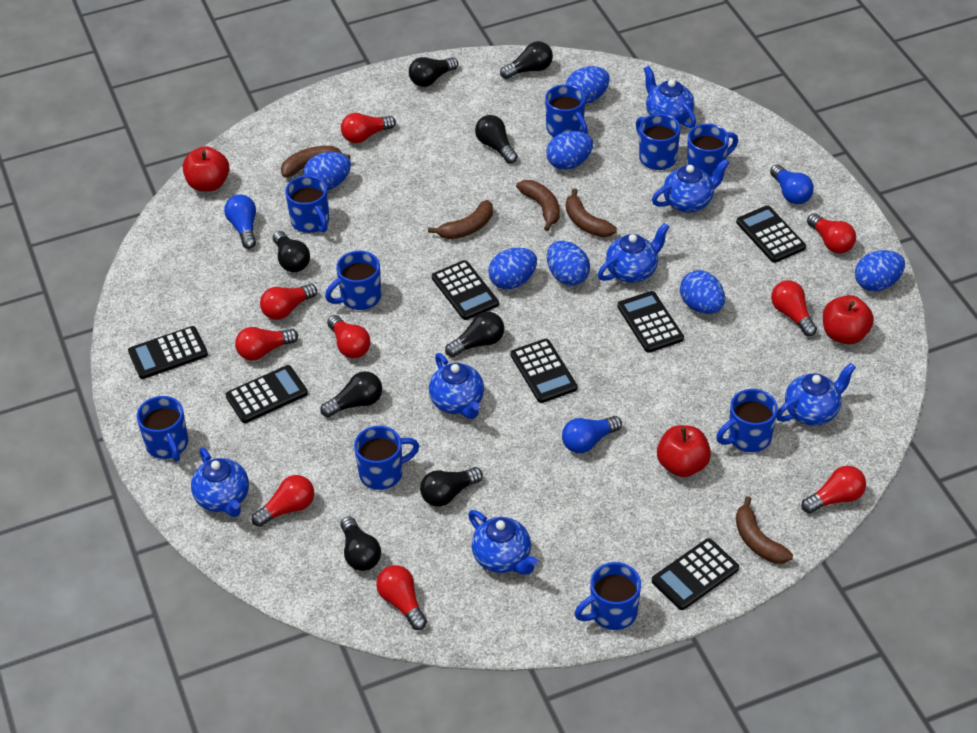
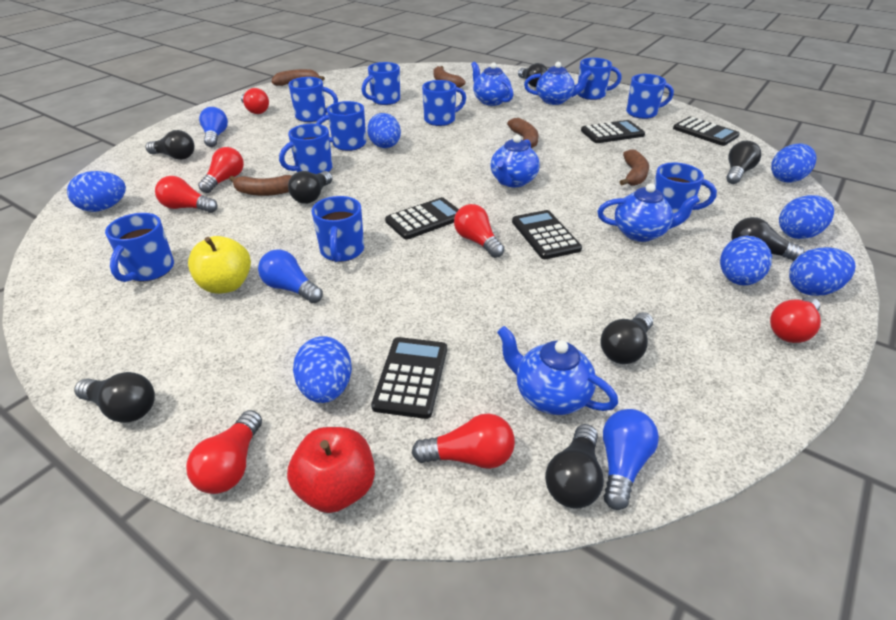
black calculator: [128,326,208,379] [225,365,308,423] [432,260,499,320] [511,339,577,403] [617,291,684,353] [652,538,739,610] [736,206,806,263] = 7 -> [371,337,447,419] [385,197,459,240] [512,210,582,259] [581,120,645,143] [673,117,740,146] = 5
blue mug: [137,396,188,462] [285,175,329,233] [325,251,381,310] [354,426,419,490] [545,84,588,137] [575,562,641,630] [636,114,681,170] [687,124,738,177] [716,389,778,452] = 9 -> [105,213,174,282] [279,124,332,174] [288,77,338,122] [312,196,364,262] [316,101,366,151] [362,62,400,105] [422,80,466,126] [578,58,622,100] [626,74,674,119] [654,162,717,219] = 10
blue teapot: [191,447,249,517] [429,353,484,419] [468,510,538,575] [598,223,669,283] [644,66,696,128] [652,159,729,213] [776,363,856,425] = 7 -> [471,62,514,106] [491,135,540,187] [497,326,618,415] [524,62,592,105] [598,183,700,242] = 5
red apple: [183,146,229,192] [657,425,711,477] [823,295,874,344] = 3 -> [287,427,375,513] = 1
red light bulb: [235,327,298,361] [251,475,314,527] [260,284,317,320] [327,315,371,358] [341,113,396,143] [376,565,427,630] [771,281,817,336] [801,466,866,514] [807,213,856,254] = 9 -> [155,176,218,213] [186,410,262,494] [198,147,244,193] [241,88,269,114] [412,413,515,469] [454,204,504,258] [770,297,821,343] = 7
yellow apple: none = 0 -> [188,236,251,294] = 1

